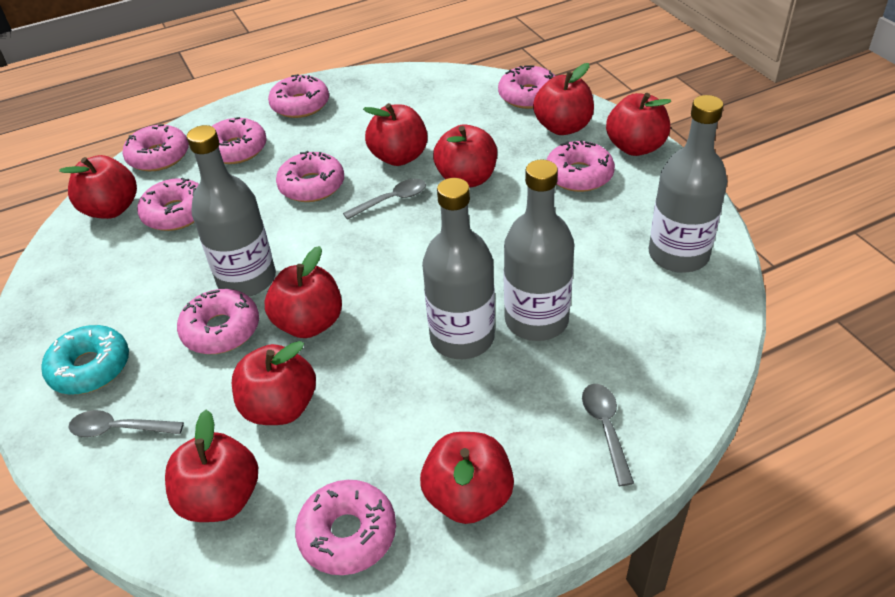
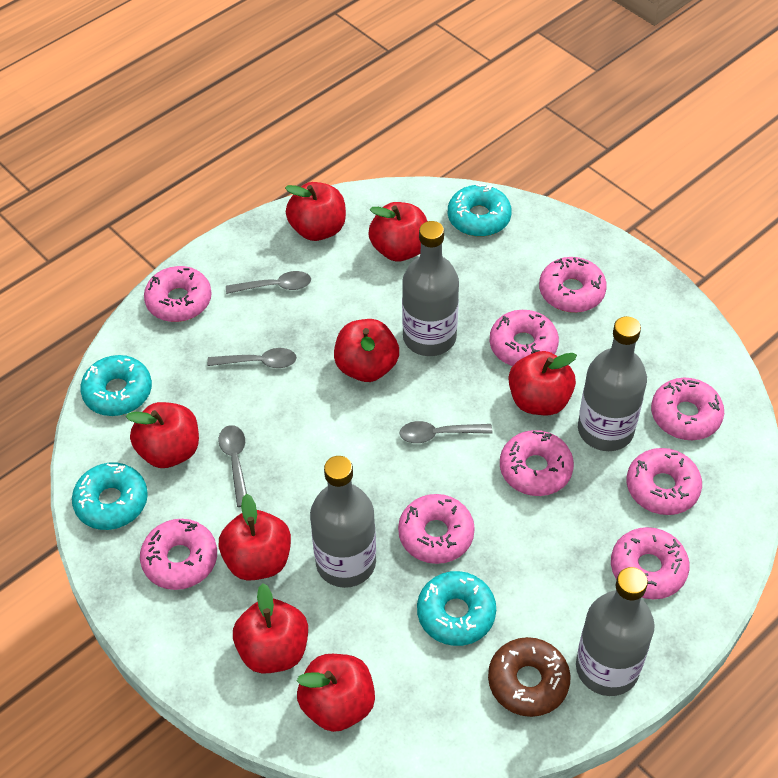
brown donut: none = 0 -> [488,637,571,717] = 1
grey spoon: [68,410,184,437] [343,179,426,220] [582,384,634,486] = 3 -> [207,348,297,368] [219,425,247,507] [226,271,311,294] [399,421,493,443] = 4
red apple: [59,155,137,219] [165,410,258,522] [232,341,316,425] [265,246,342,338] [363,103,428,166] [420,432,514,524] [433,124,497,188] [533,63,594,135] [606,93,671,156] = 9 -> [126,402,199,468] [219,494,291,581] [233,583,308,674] [285,182,346,241] [297,654,375,732] [334,319,399,382] [369,202,427,262] [509,351,577,415] = 8
turquoise donut: [42,325,129,395] = 1 -> [72,463,148,530] [80,355,152,416] [417,571,496,646] [448,184,512,237] = 4

